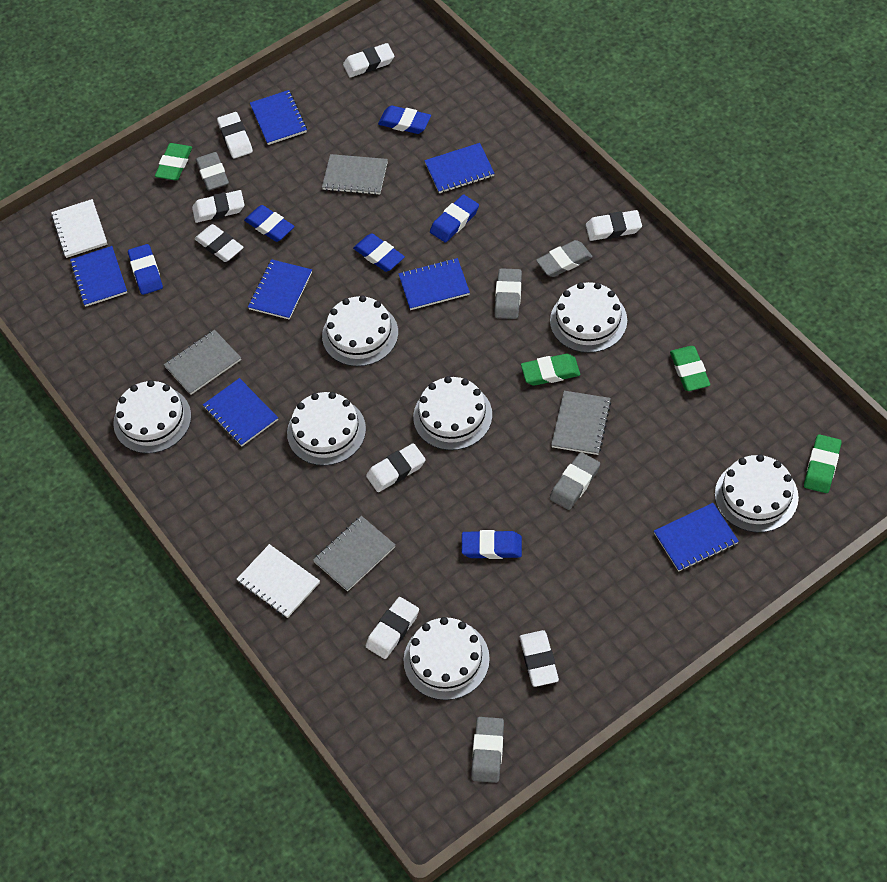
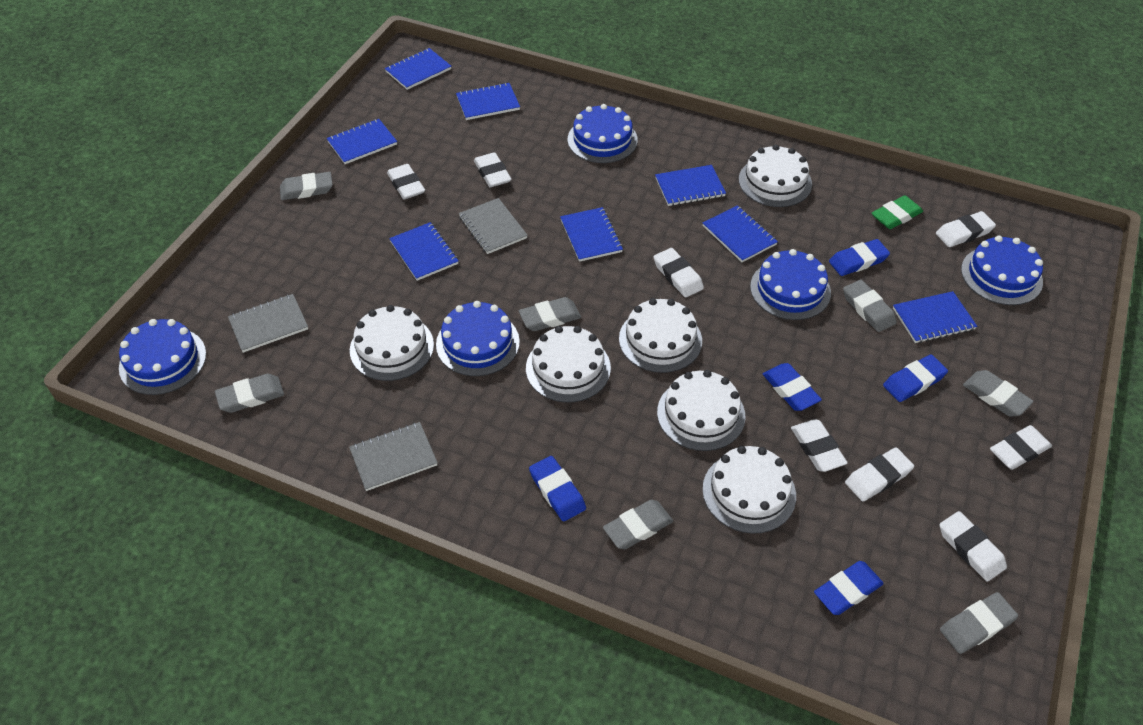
blue cake: none = 0 -> [119,319,206,395] [436,301,520,376] [568,104,638,163] [750,249,831,320] [961,235,1043,305] = 5
blue eraser: [128,244,163,295] [244,205,295,242] [353,233,405,272] [378,106,431,134] [430,194,479,242] [462,530,522,559] = 6 -> [529,456,586,522] [763,363,822,411] [814,561,884,615] [829,239,890,276] [883,354,948,402] = 5
blue notebook: [70,246,127,307] [203,378,278,446] [248,259,312,320] [250,90,307,145] [398,258,470,310] [424,143,495,193] [654,503,739,572] = 7 -> [327,119,397,164] [385,48,452,90] [389,222,458,281] [456,83,520,120] [560,207,623,262] [655,165,726,206] [703,205,778,262] [893,291,977,343] = 8
green eraser: [155,143,192,180] [521,354,580,386] [670,346,710,391] [804,434,842,493] = 4 -> [872,196,923,229] = 1
grey eraser: [196,152,229,191] [471,717,504,783] [495,268,522,319] [536,240,593,277] [550,452,600,510] = 5 -> [215,374,284,413] [280,172,333,200] [519,297,581,331] [603,500,673,549] [843,280,897,332] [940,592,1018,654] [963,370,1034,417] = 7
grey notebook: [164,330,241,395] [313,516,395,591] [322,154,388,195] [551,391,611,455] = 4 -> [228,294,308,353] [349,422,438,491] [459,198,528,254] = 3
white cake: [113,380,191,454] [287,392,366,466] [322,295,398,366] [404,617,490,700] [413,376,492,450] [550,282,627,353] [715,454,799,532] = 7 -> [350,305,434,381] [526,326,611,402] [619,298,702,373] [657,370,746,451] [703,446,796,534] [739,145,812,207] = 6
white notebook: [51,199,107,258] [236,544,320,618] = 2 -> none = 0

